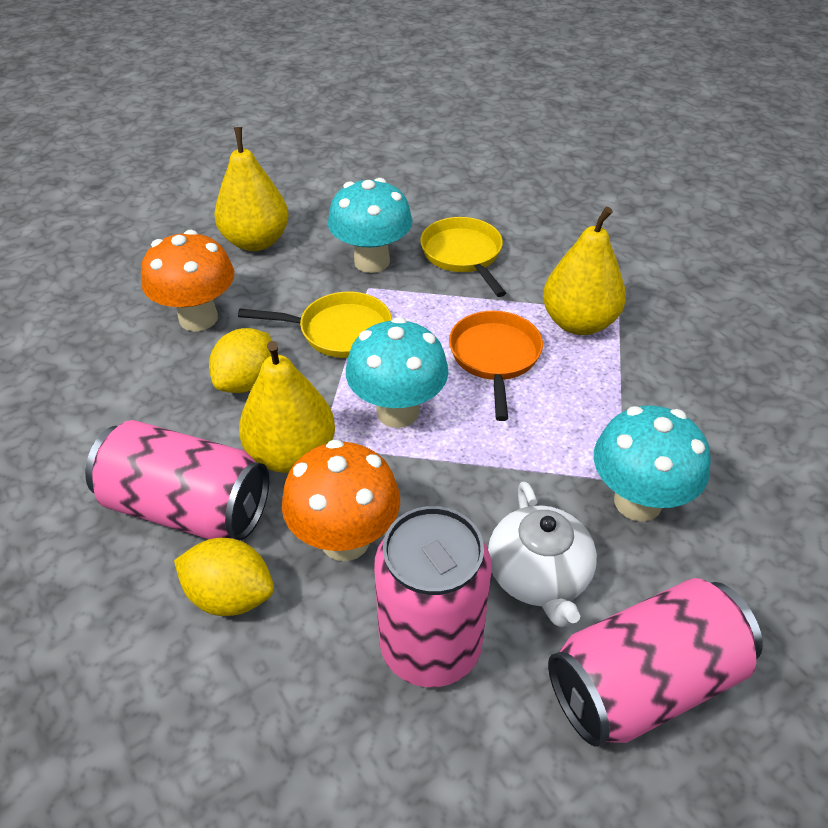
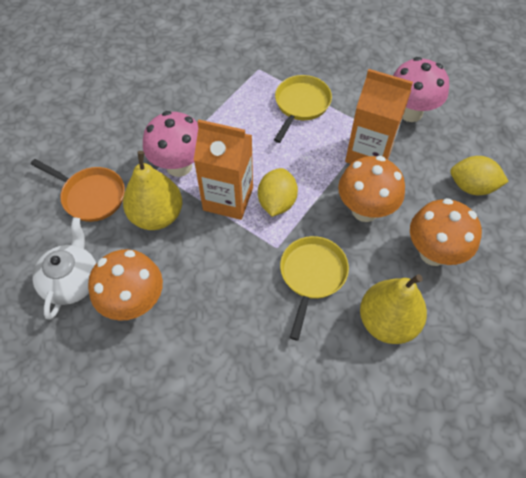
orange carton: none = 0 -> [194,119,253,220] [345,69,413,164] = 2
orange mushroom: [141,230,234,332] [282,439,400,561] = 2 -> [88,249,163,321] [338,156,405,222] [410,198,482,266] = 3
pink can: [85,420,269,540] [374,506,492,687] [548,578,763,747] = 3 -> none = 0
pink mushroom: none = 0 -> [143,111,198,177] [393,57,449,122] = 2
turquoise mushroom: [328,178,413,273] [346,317,448,428] [594,405,711,522] = 3 -> none = 0
yellow pear: [214,127,289,251] [239,341,335,473] [543,207,626,335] = 3 -> [123,151,182,230] [360,274,427,344] = 2

